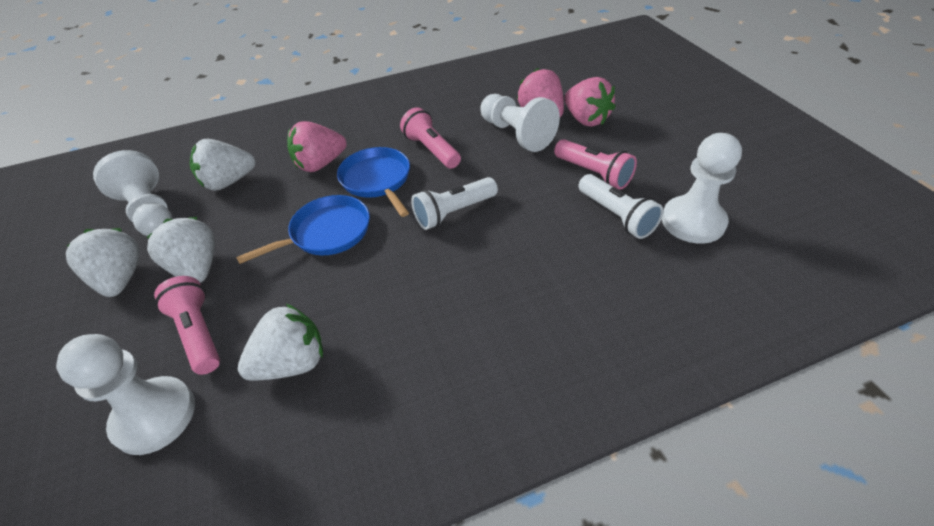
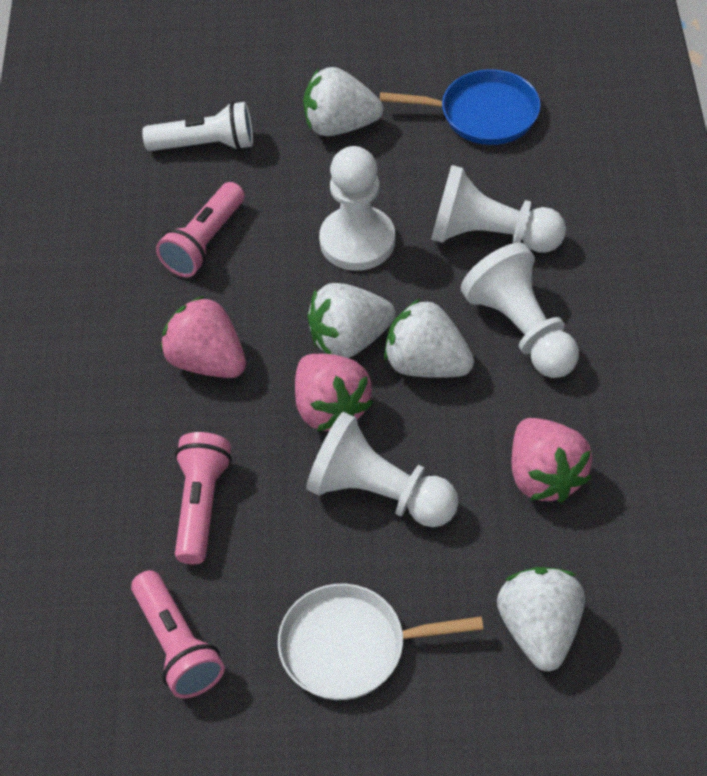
blue pan: [236,195,370,264] [337,147,410,217] = 2 -> [380,69,541,145] = 1
white flashlight: [411,177,498,230] [579,174,664,239] = 2 -> [142,102,253,151] = 1
white pan: none = 0 -> [278,584,483,700] = 1

